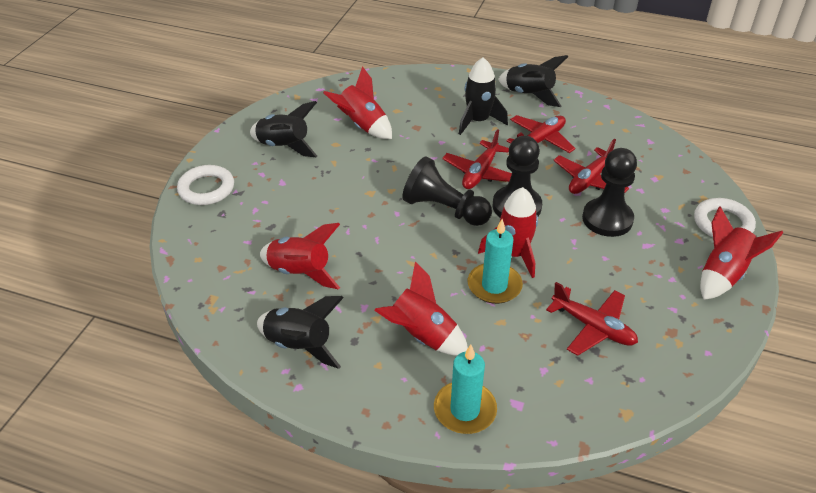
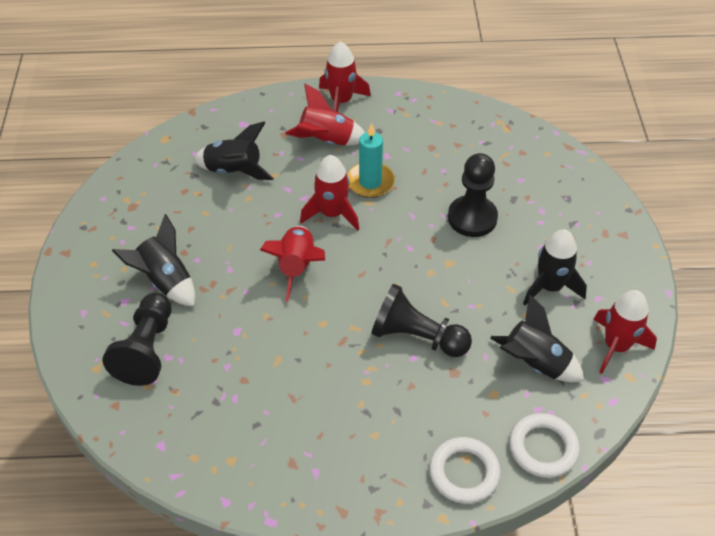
red plane: [442,129,512,189] [506,115,575,153] [546,282,638,356] [554,138,629,194] = 4 -> none = 0
turquoise candle: [434,345,497,434] [468,219,523,304] = 2 -> [347,123,395,198] = 1

